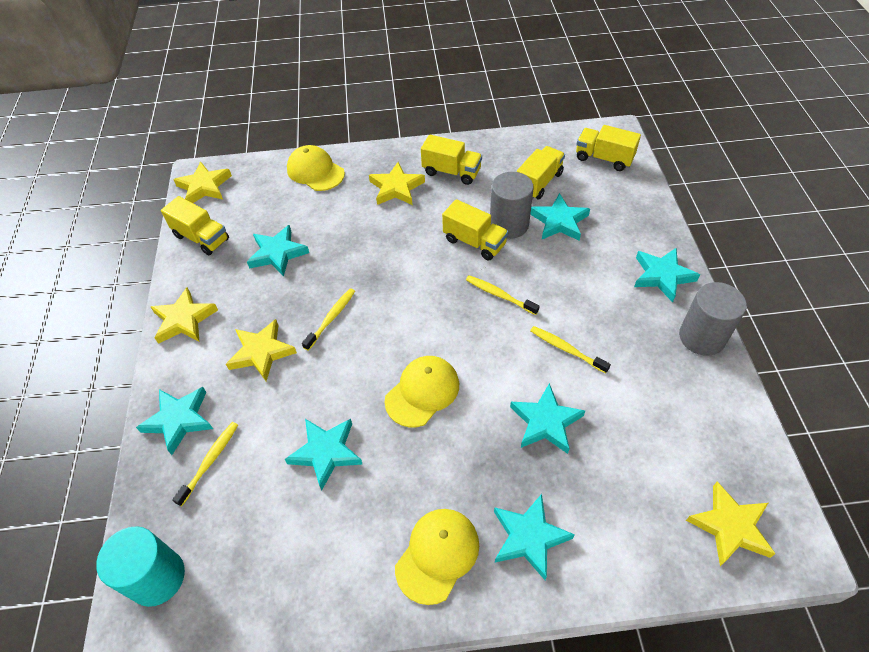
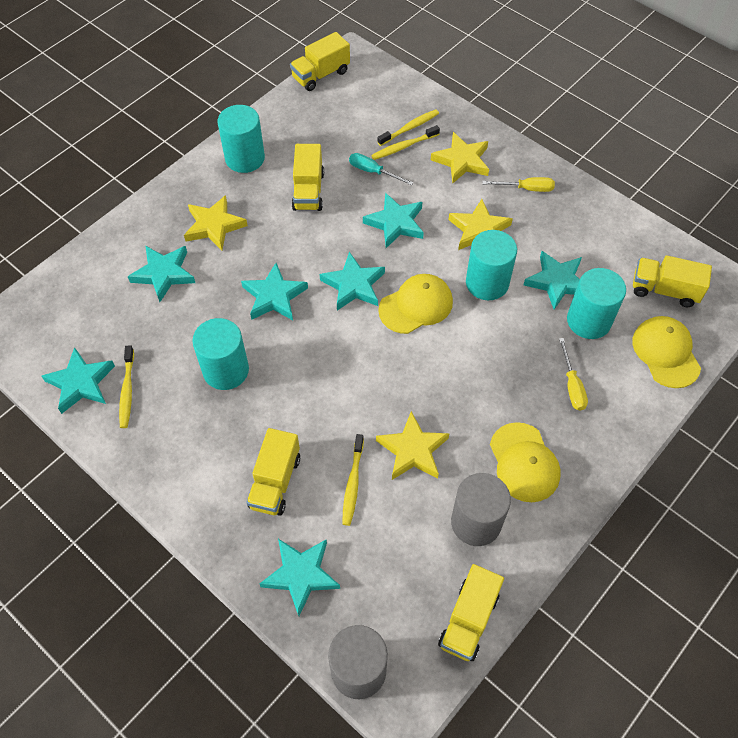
turquoise cylinder: [96,526,185,607] = 1 -> [192,318,249,390] [218,105,265,173] [466,230,517,300] [567,268,626,339] = 4
turquoise screwdriver: none = 0 -> [349,153,414,185] = 1
yellow screwdriver: none = 0 -> [482,177,555,192] [559,338,588,411] = 2
yellow star: [151,288,218,344] [173,161,232,203] [226,319,297,381] [369,162,425,205] [686,481,776,566] = 5 -> [184,195,247,251] [376,411,450,480] [431,132,489,184] [448,199,513,250] = 4

